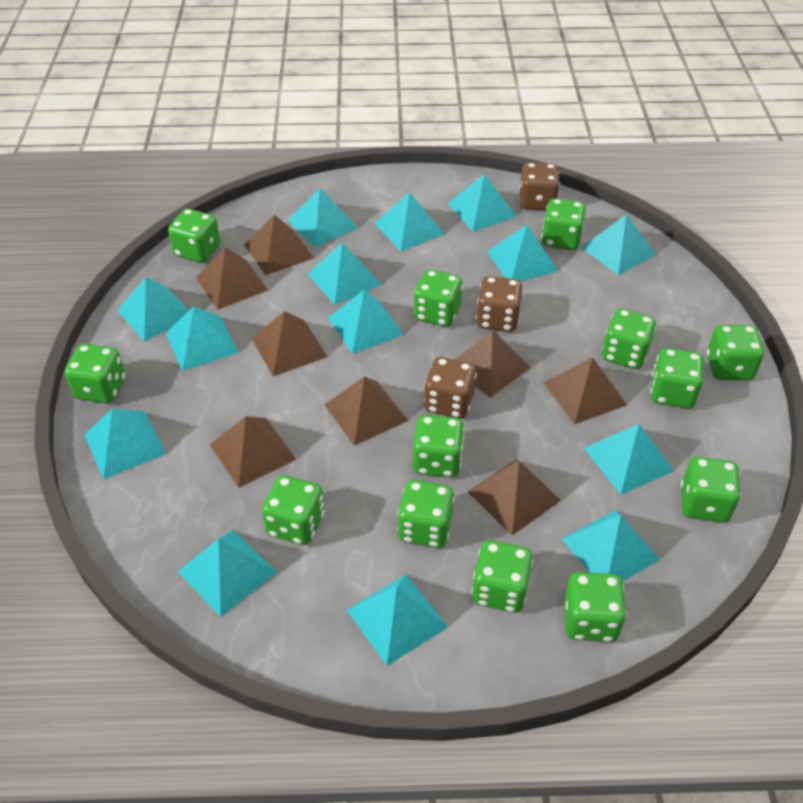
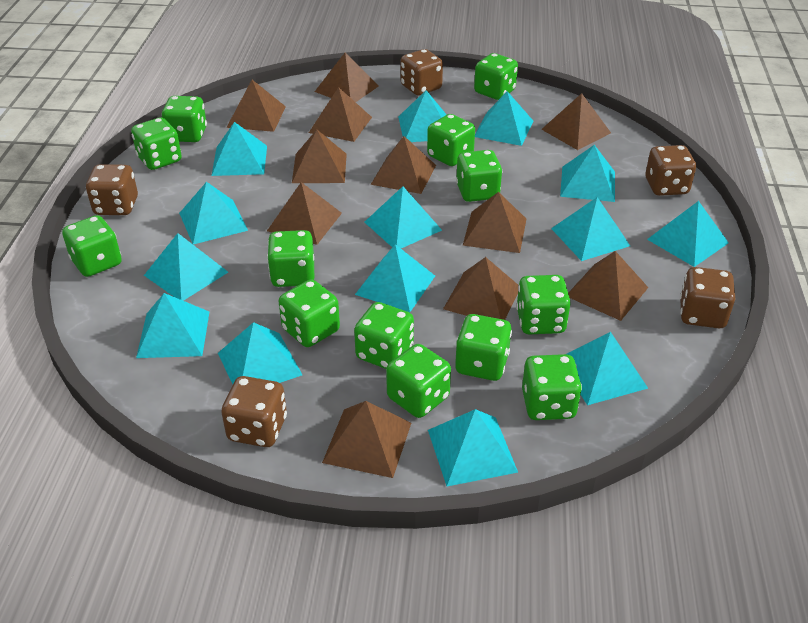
brown dice: [424,357,477,419] [476,276,523,332] [519,163,560,210] = 3 -> [86,164,138,215] [221,376,287,447] [401,49,443,95] [645,145,696,196] [680,267,735,328] = 5
brown pyramid: [196,247,268,310] [210,416,296,488] [244,215,314,275] [252,311,327,376] [324,376,408,446] [455,330,531,398] [467,459,561,535] [543,357,627,424] = 8 -> [226,80,286,132] [267,182,342,245] [292,130,347,183] [309,87,372,142] [315,52,379,102] [322,401,411,478] [370,136,436,194] [443,257,518,320] [463,192,526,253] [541,93,611,150] [568,251,648,321] = 11

